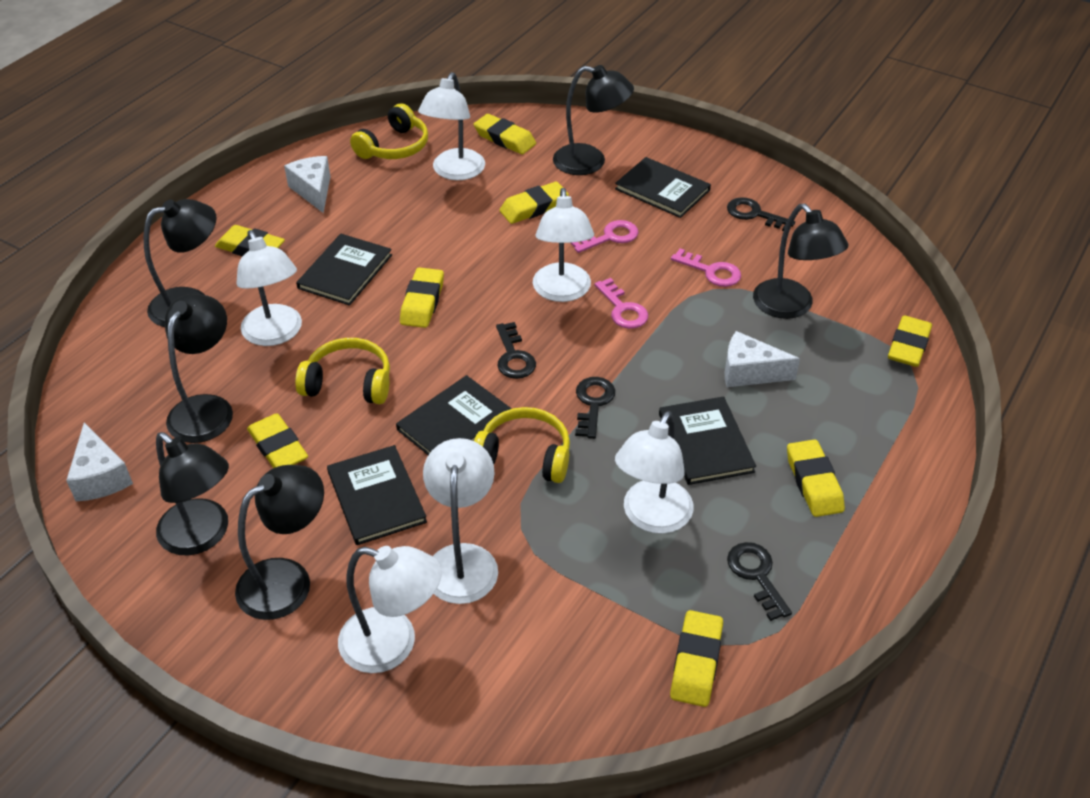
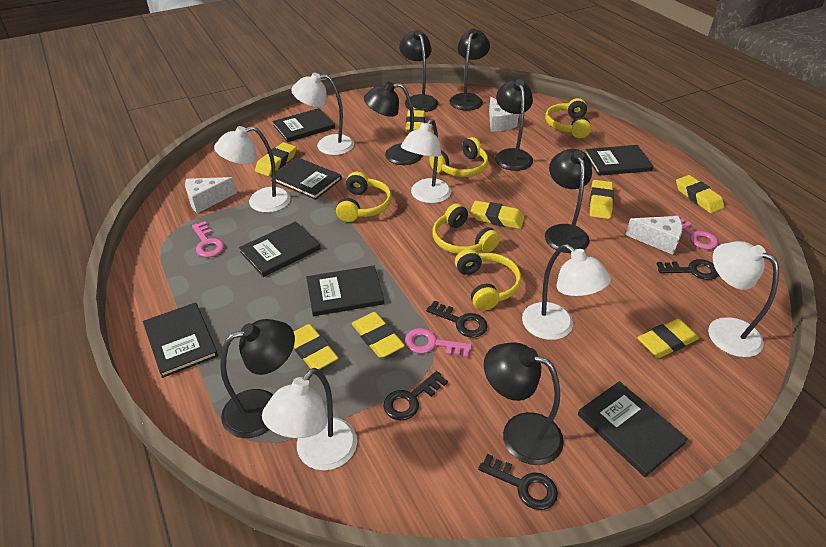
black book: [296,234,392,306] [327,445,427,545] [396,375,512,455] [615,157,711,218] [659,396,756,485] = 5 -> [143,302,218,378] [239,221,321,277] [270,157,342,200] [272,108,335,142] [306,266,384,316] [578,381,688,477] [585,145,654,176] = 7
black lamp: [144,199,216,327] [156,432,229,556] [165,294,233,443] [235,465,324,620] [553,65,634,175] [753,204,848,319] = 6 -> [220,319,295,438] [364,81,423,165] [399,30,438,112] [449,28,490,111] [484,342,564,465] [495,79,533,171] [545,149,592,253] = 7
yellow headphones: [295,338,390,404] [350,104,428,159] [474,407,570,483] = 3 -> [336,172,392,222] [429,137,488,177] [433,203,500,254] [455,249,521,311] [545,98,591,138] = 5

